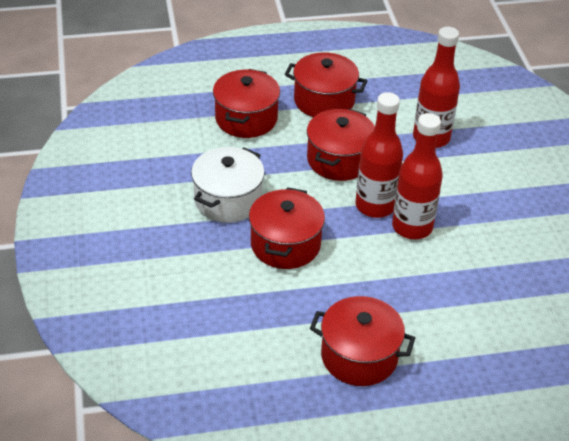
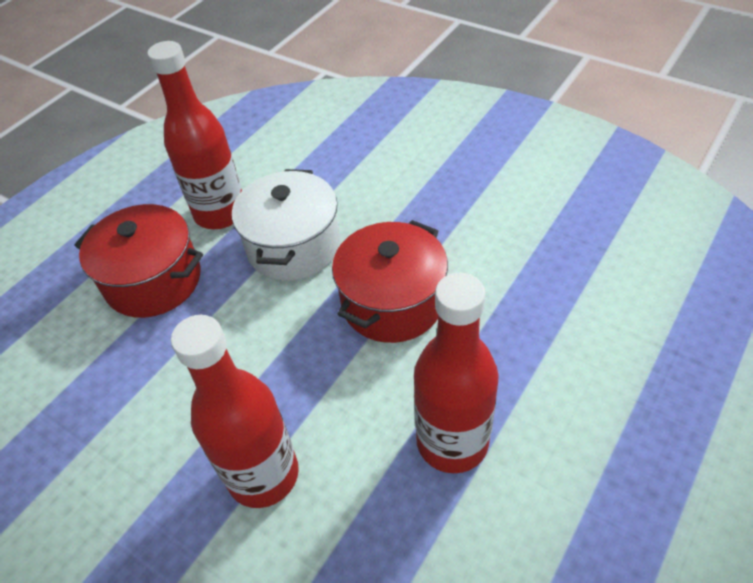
red pot: [213,69,280,138] [249,187,325,269] [285,52,367,117] [307,109,375,181] [310,296,415,386] = 5 -> [74,204,203,318] [332,220,448,343] = 2

